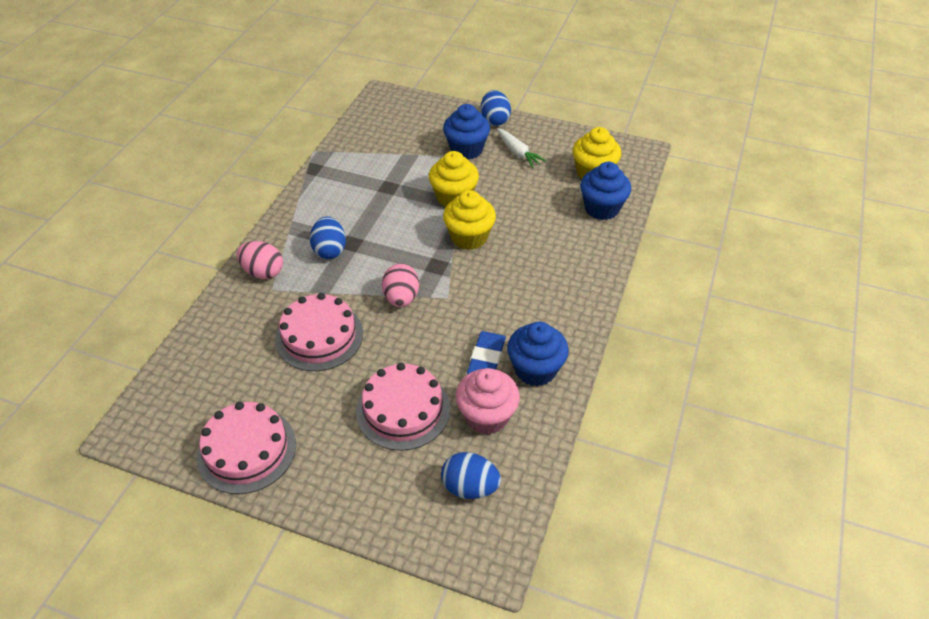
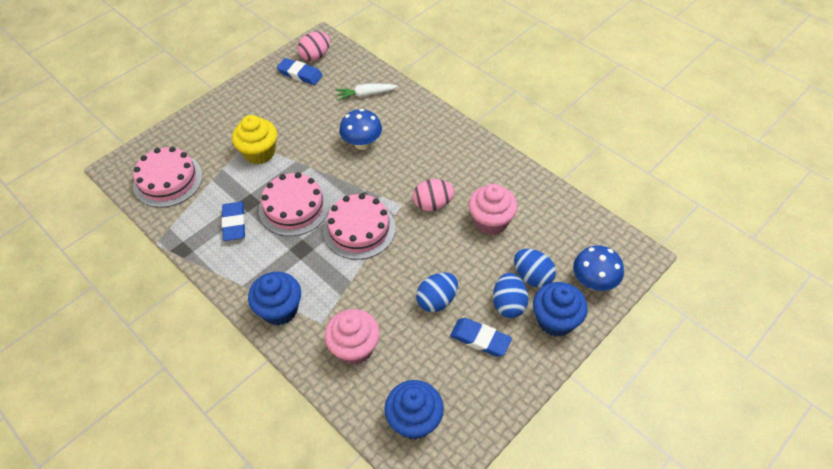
blue eraser: [467,331,506,374] = 1 -> [222,202,245,241] [277,58,323,85] [450,318,512,357] = 3
blue mushroom: none = 0 -> [339,109,382,150] [573,245,624,291] = 2
pink cupcake: [455,368,520,435] = 1 -> [325,309,380,365] [468,184,518,235] = 2
yellow cupcake: [429,151,479,207] [443,190,496,250] [573,127,621,180] = 3 -> [232,115,277,164] = 1

